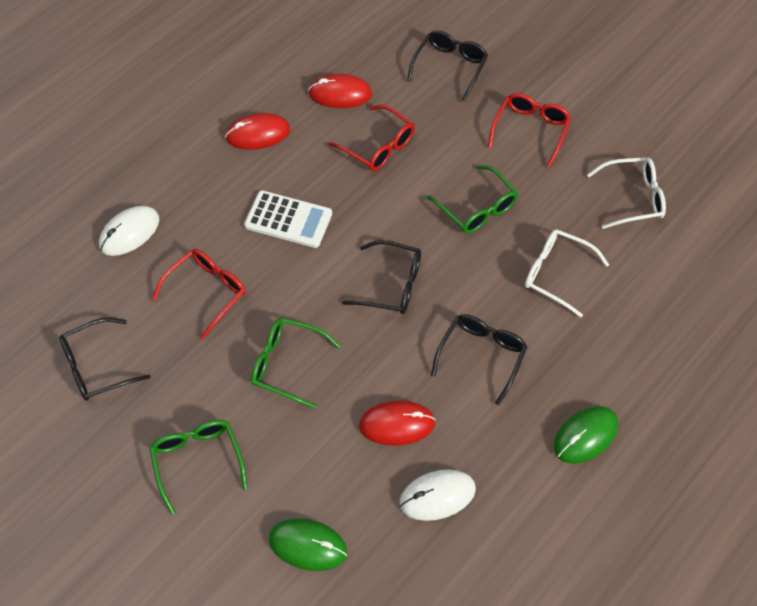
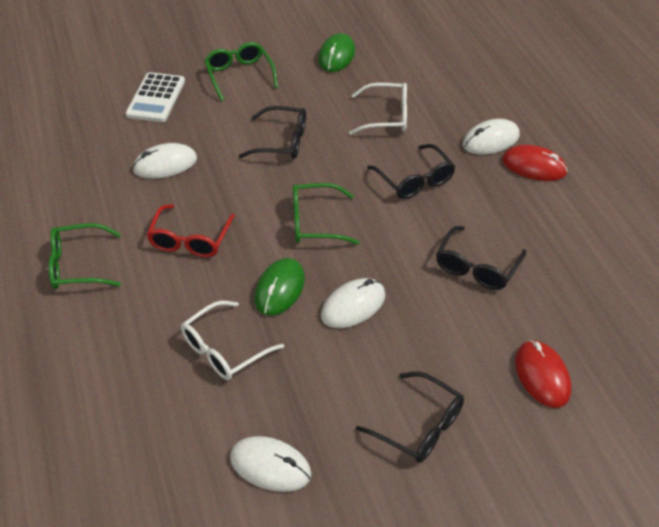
red glasses: [152,249,246,340] [329,105,415,171] [488,93,571,168] = 3 -> [147,204,235,258] = 1
red mouse: [225,113,290,150] [308,74,372,108] [359,401,436,445] = 3 -> [502,145,568,181] [515,340,571,408] = 2
white mouse: [99,206,159,256] [399,469,476,521] = 2 -> [132,143,197,179] [230,436,311,492] [321,278,386,328] [463,119,520,155] = 4

